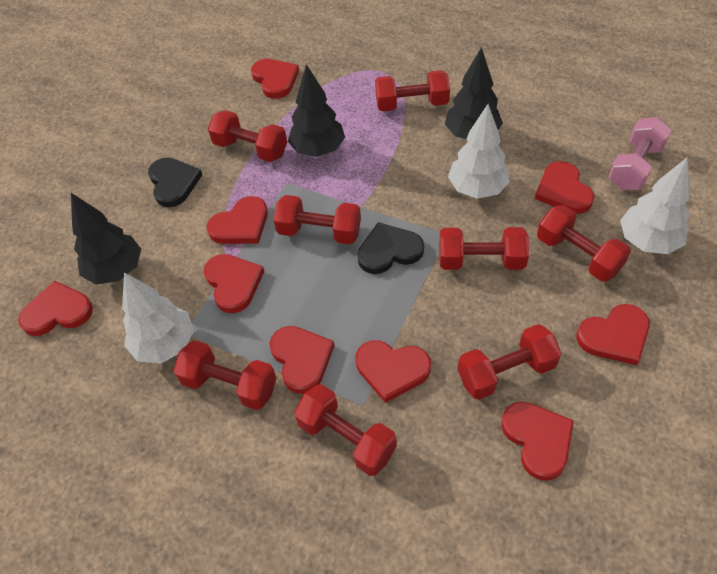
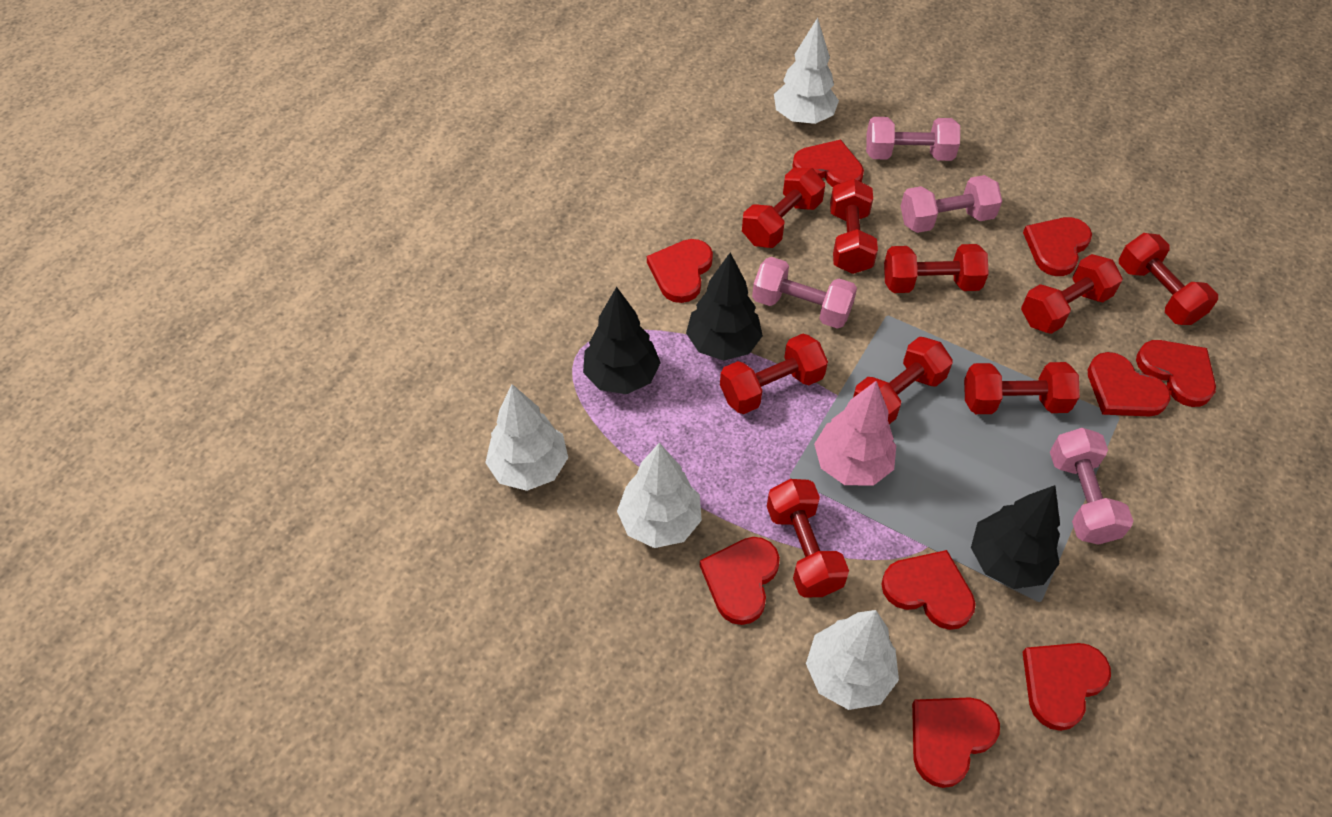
black heart: [148,158,202,207] [357,222,424,274] = 2 -> none = 0
pink dumbbell: [609,117,672,190] = 1 -> [752,257,857,329] [866,117,960,161] [901,175,1002,233] [1050,428,1134,545] = 4
pink tree: none = 0 -> [814,381,896,486] = 1
red dumbbell: [173,340,276,410] [208,110,287,162] [273,195,361,244] [294,384,397,476] [375,70,450,112] [439,227,529,270] [458,324,562,400] [537,205,631,282] = 8 -> [720,334,828,414] [742,167,825,248] [767,479,849,598] [830,179,878,274] [853,337,953,424] [884,244,989,293] [964,362,1080,414] [1021,254,1122,334] [1119,233,1218,325] = 9
white tree: [122,272,194,364] [448,104,510,199] [620,157,690,254] = 3 -> [485,384,568,491] [617,443,702,548] [774,18,839,124] [806,610,899,710] = 4

